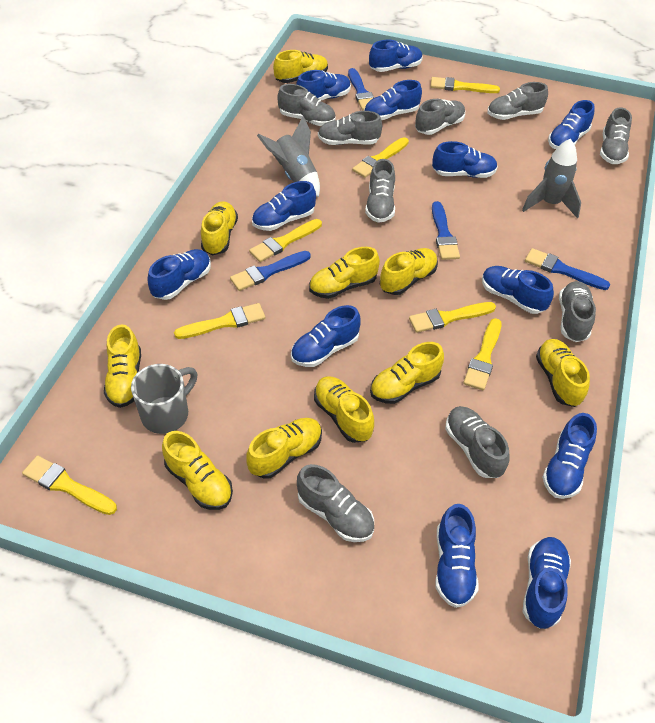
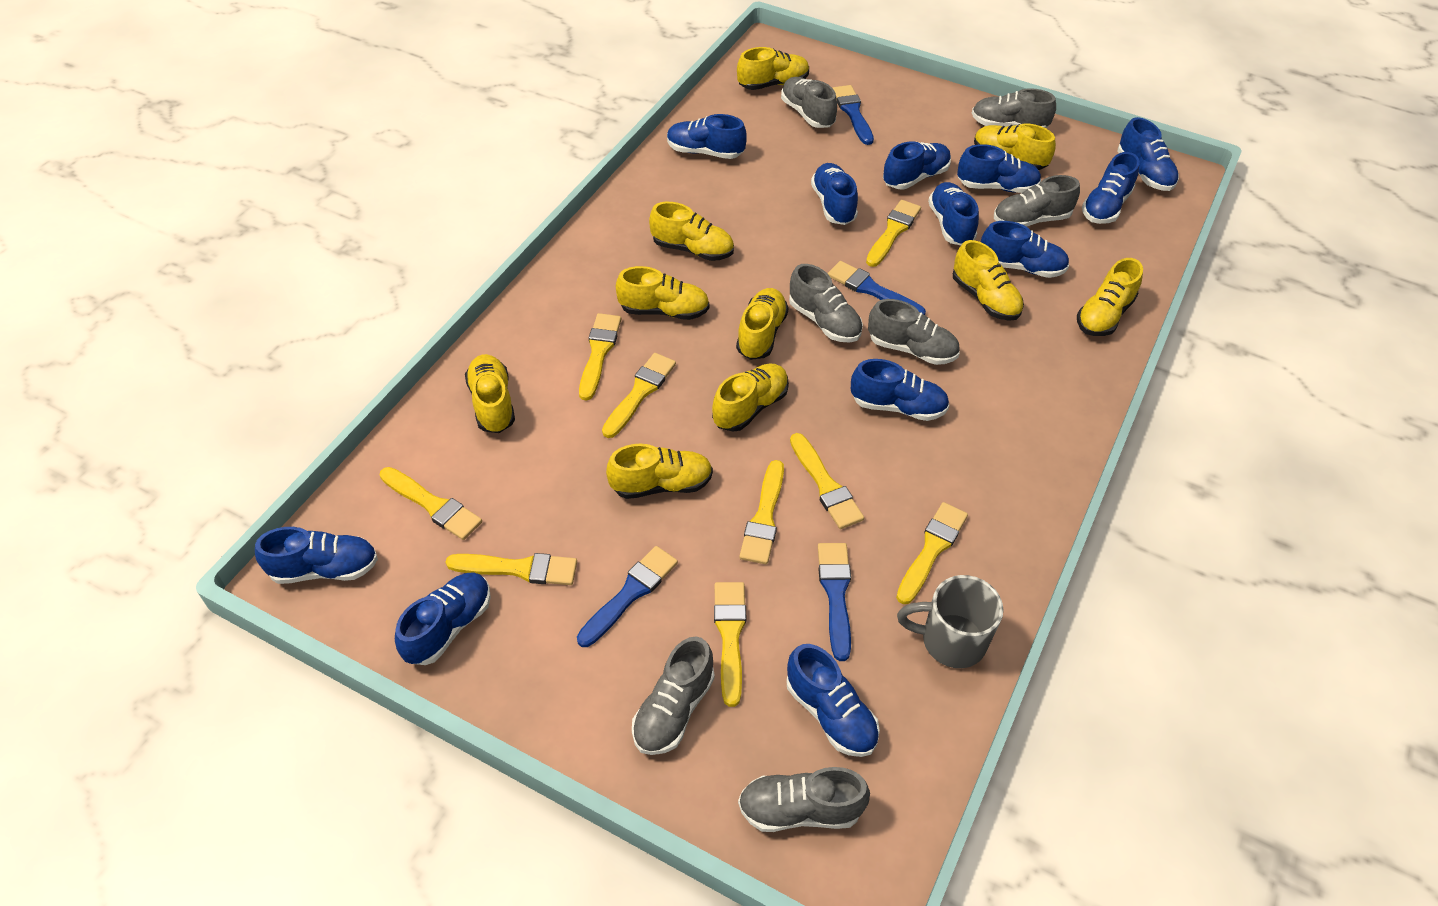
grey rocket: [257,116,320,197] [522,139,581,218] = 2 -> none = 0
grey shoe: [277,84,336,126] [297,464,374,542] [318,111,382,145] [365,159,395,223] [415,99,465,135] [445,406,509,478] [487,82,548,120] [559,281,596,342] [600,107,632,164] = 9 -> [632,637,715,755] [738,767,870,832] [781,77,837,128] [789,264,863,343] [868,299,960,365] [972,88,1056,128] [994,175,1080,227] = 7
yellow brush: [22,456,117,515] [174,303,265,339] [249,219,322,262] [352,137,409,178] [409,302,496,333] [430,77,500,93] [463,318,501,390] = 7 -> [380,467,482,540] [445,553,577,585] [579,313,622,401] [602,353,676,438] [714,582,746,707] [739,460,784,564] [790,433,864,529] [866,200,921,267] [896,502,968,604] = 9

